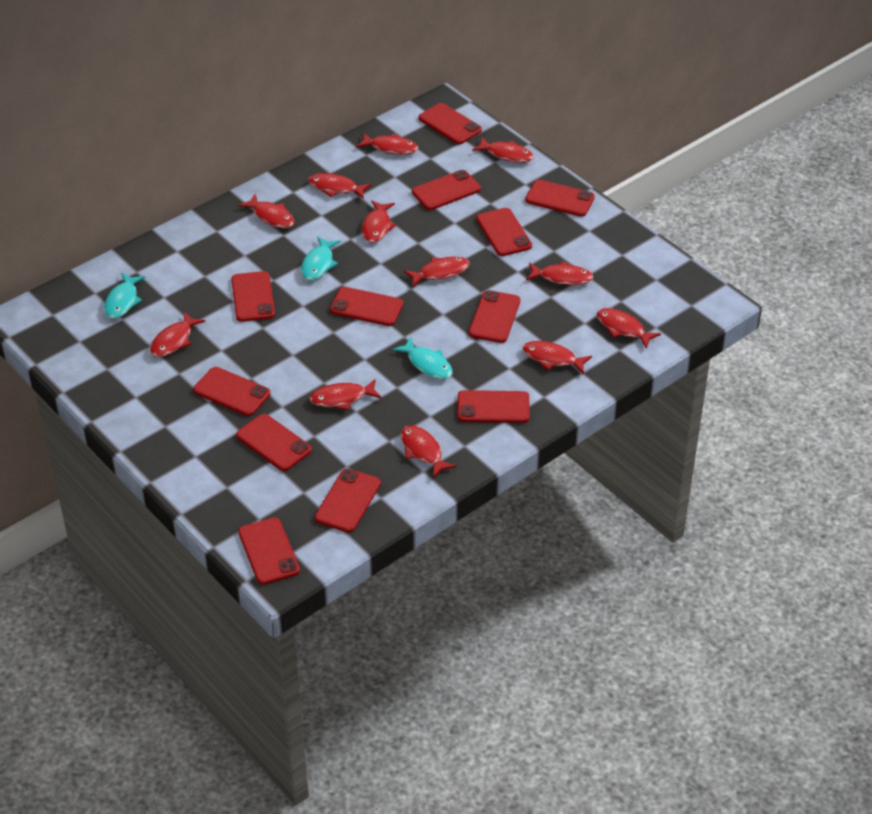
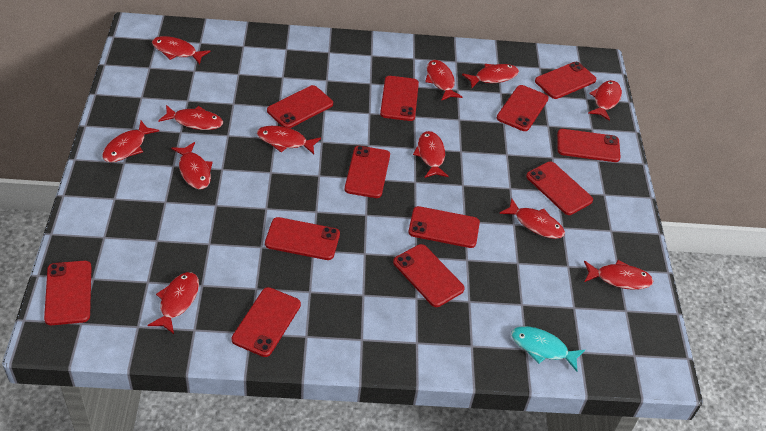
turquoise fish: [104,273,145,319] [301,236,341,280] [392,337,453,379] = 3 -> [511,326,585,372] = 1

